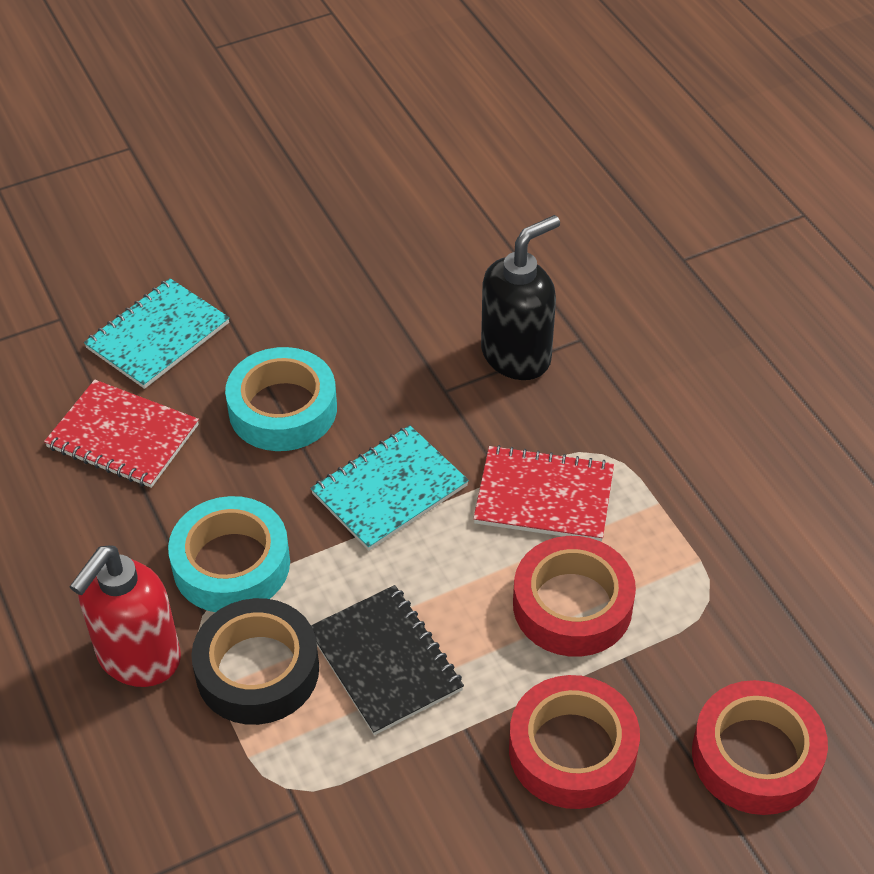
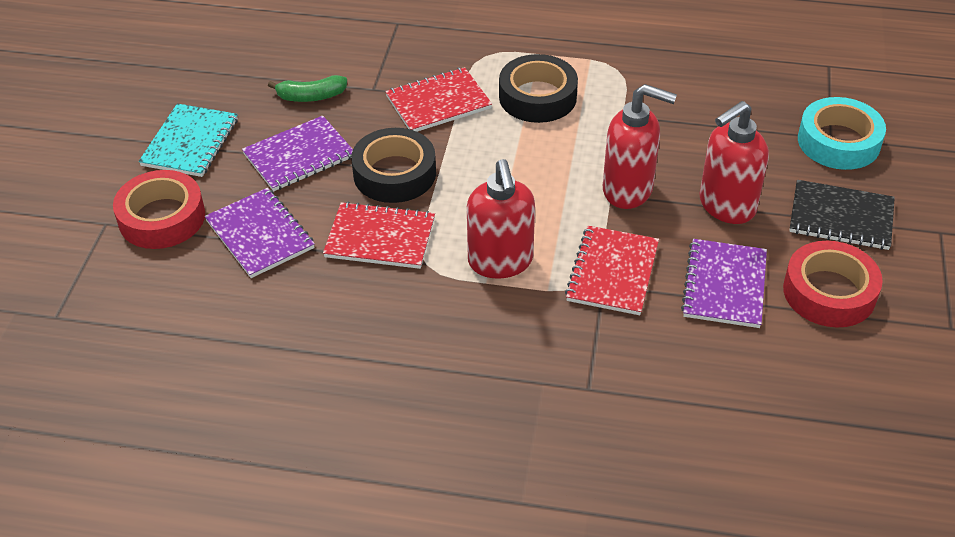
black soap dispenser: [481,215,560,380] = 1 -> none = 0
black tape: [191,598,319,725] = 1 -> [351,128,436,203] [499,54,578,123] = 2
green banana: none = 0 -> [268,75,347,102] = 1
purple notebook: none = 0 -> [205,188,315,278] [242,116,353,191] [681,239,767,328] = 3
red notebook: [44,380,199,488] [473,445,614,542] = 2 -> [323,201,435,269] [385,67,492,132] [565,226,659,315] = 3
red soap dispenser: [70,545,181,687] = 1 -> [467,159,535,279] [603,84,677,209] [699,101,769,224] = 3
red tape: [509,675,640,809] [513,536,636,657] [692,680,828,815] = 3 -> [113,170,205,249] [783,241,883,328] = 2
turquoise notebook: [84,278,230,389] [310,425,469,551] = 2 -> [139,103,238,177] = 1
turquoise tape: [168,496,290,612] [225,347,337,451] = 2 -> [798,97,886,170] = 1

